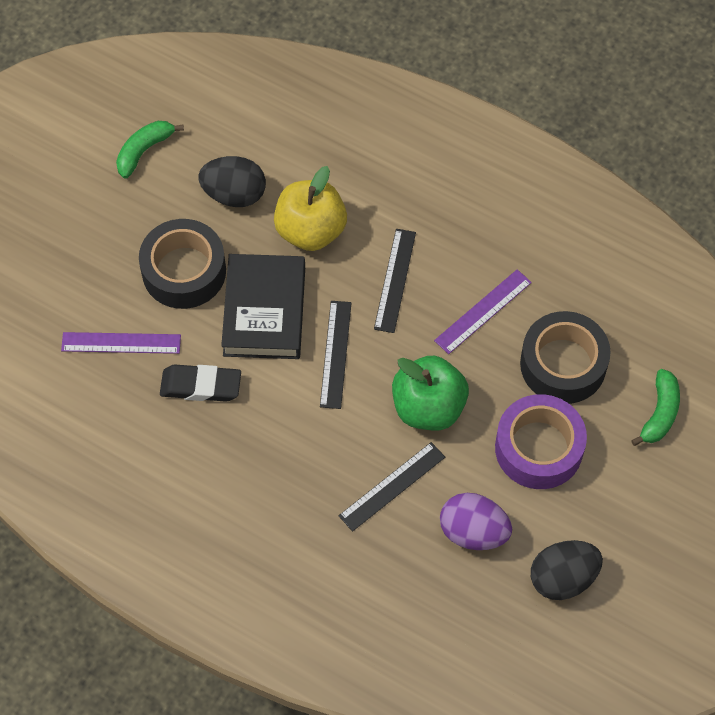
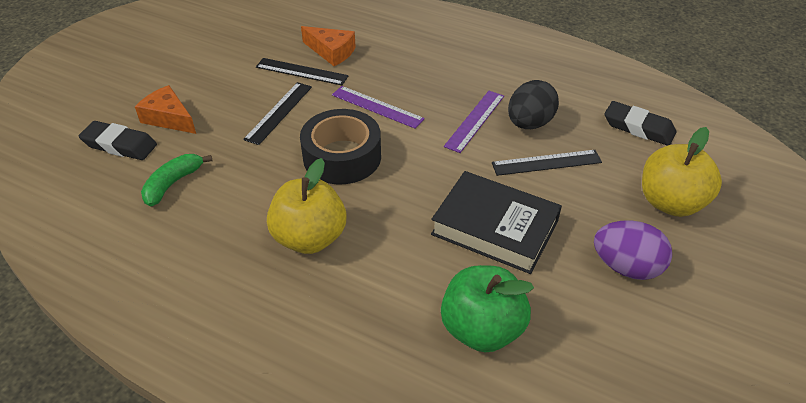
black egg: [198,156,266,207] [531,540,603,600] = 2 -> [508,80,559,129] = 1
black eraser: [160,365,241,402] = 1 -> [79,121,157,160] [604,101,677,146] = 2
black tape: [139,219,226,309] [520,311,611,404] = 2 -> [300,109,381,184] = 1
green banana: [116,121,184,179] [631,369,680,446] = 2 -> [141,154,213,206] = 1
orange cheese: none = 0 -> [135,85,196,134] [301,26,356,66] = 2
purple tape: [495,394,587,489] = 1 -> none = 0
yellow apple: [274,166,347,251] = 1 -> [267,158,346,254] [642,127,722,217] = 2

